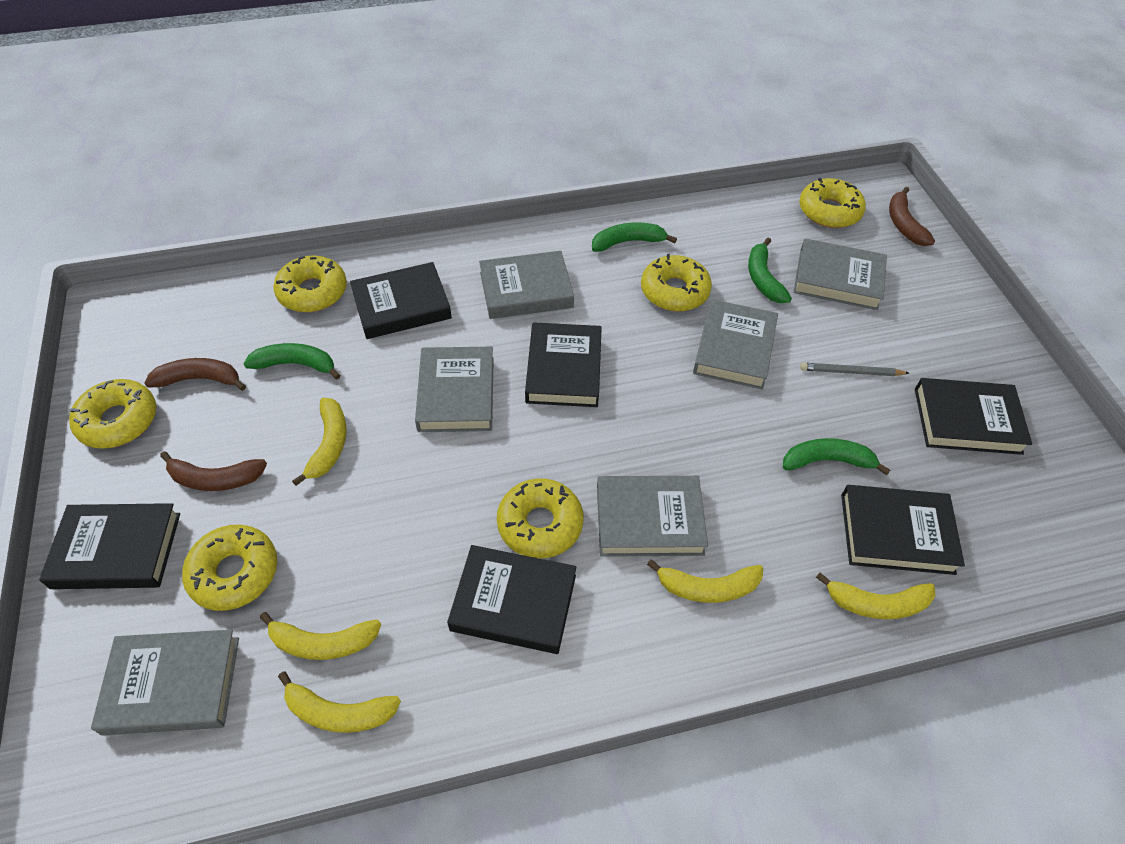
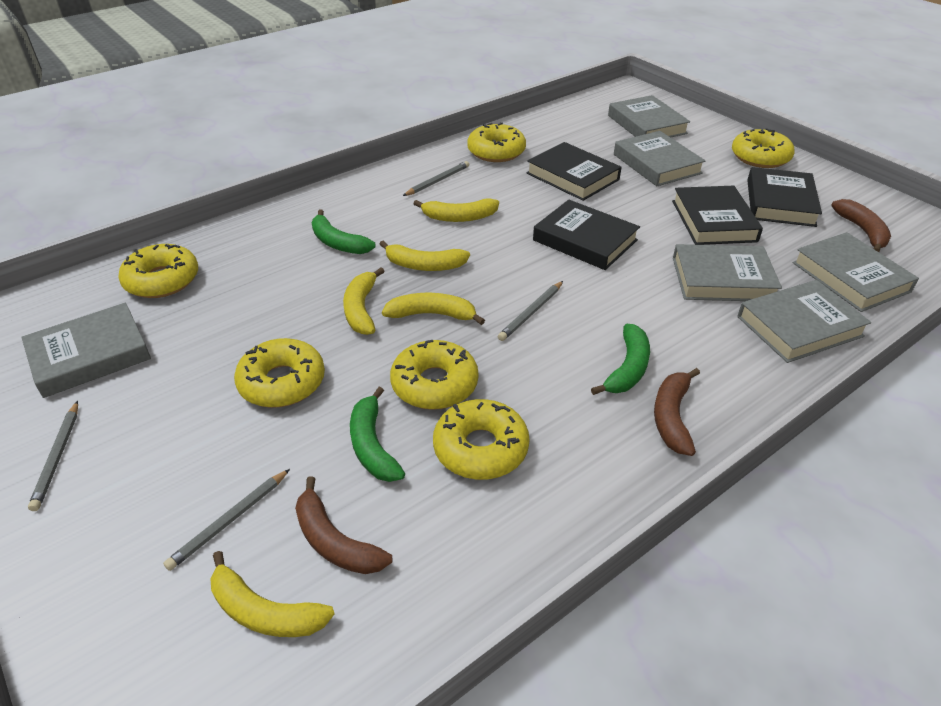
black book: [39,503,180,589] [350,262,452,339] [447,545,576,654] [525,322,602,407] [841,485,965,575] [915,378,1032,455] = 6 -> [526,142,622,201] [533,200,640,270] [672,186,763,245] [747,167,822,227] = 4
green banana: [244,343,341,380] [592,222,677,252] [748,238,792,303] [783,438,890,475] = 4 -> [312,209,376,254] [350,387,405,482] [591,324,650,395] = 3
grey pencil: [800,363,909,376] = 1 -> [28,401,78,511] [163,469,290,571] [403,161,469,196] [498,281,563,341] = 4

